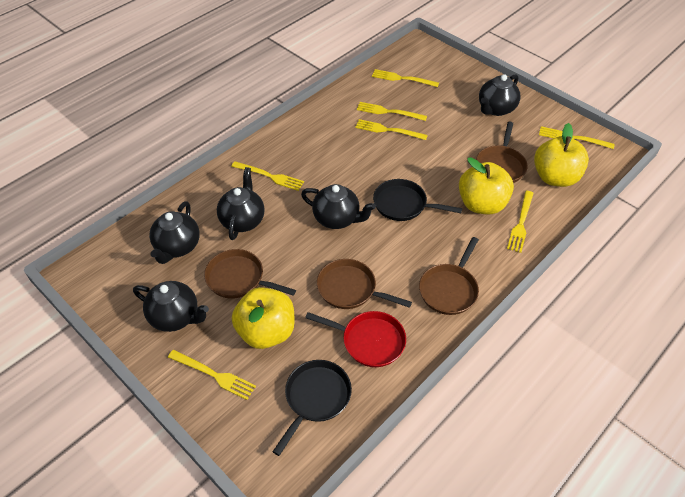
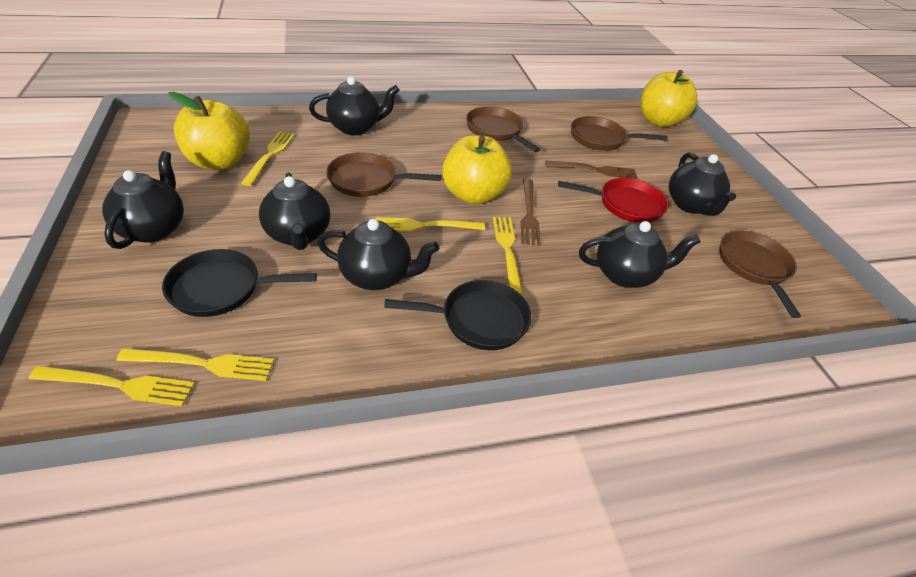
black teapot: [133,281,209,332] [149,201,200,264] [217,167,265,240] [301,184,376,229] [479,74,520,116] = 5 -> [102,151,184,249] [259,173,330,250] [309,76,399,135] [317,219,439,290] [579,221,701,288] [669,152,736,216] = 6
brown fork: none = 0 -> [521,179,541,246] [545,161,637,179] = 2
yellow fork: [168,350,256,400] [231,161,304,191] [355,119,428,140] [357,102,427,121] [372,69,439,87] [507,191,534,253] [539,126,615,149] = 7 -> [29,366,195,406] [116,348,274,381] [241,131,295,186] [375,217,485,232] [493,217,523,295] = 5

